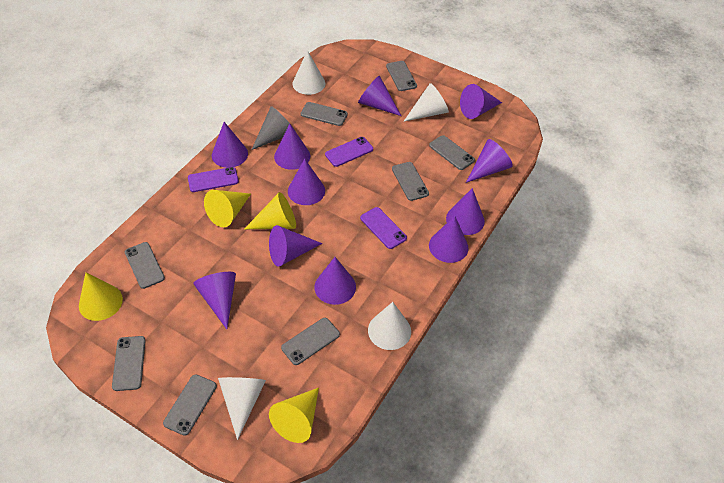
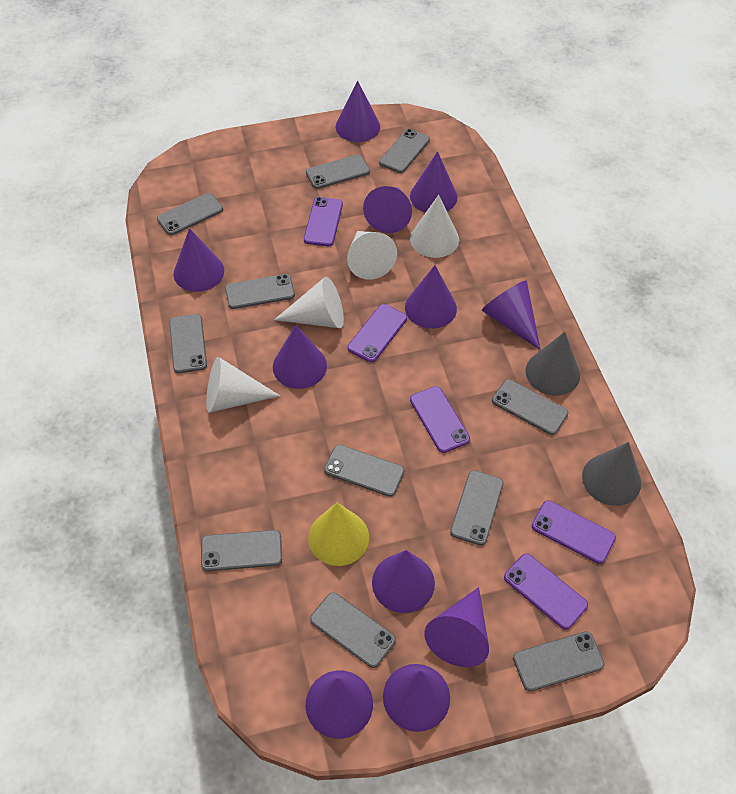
grey cone: [252,106,294,150] = 1 -> [526,332,580,396] [582,442,641,506] = 2
grey phone: [112,336,146,391] [125,242,165,289] [163,374,217,436] [281,318,340,365] [301,102,348,126] [386,61,417,91] [392,162,429,201] [429,135,475,170] = 8 -> [157,193,223,235] [169,314,207,373] [201,530,282,571] [225,274,295,309] [306,155,370,189] [310,592,396,668] [324,445,404,497] [379,129,430,173] [450,470,503,545] [492,379,568,435] [513,631,605,691] = 11
purple phone: [188,167,239,192] [325,137,373,167] [360,207,407,249] = 3 -> [304,197,343,246] [347,304,407,362] [410,386,470,453] [504,553,588,630] [531,500,616,564] = 5
yellow cone: [79,272,123,321] [204,190,251,227] [245,192,296,229] [269,388,319,443] = 4 -> [308,503,369,566] = 1

